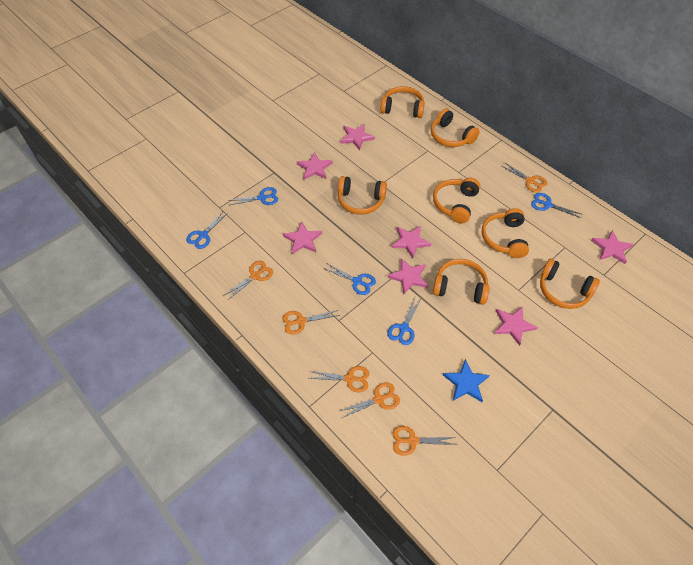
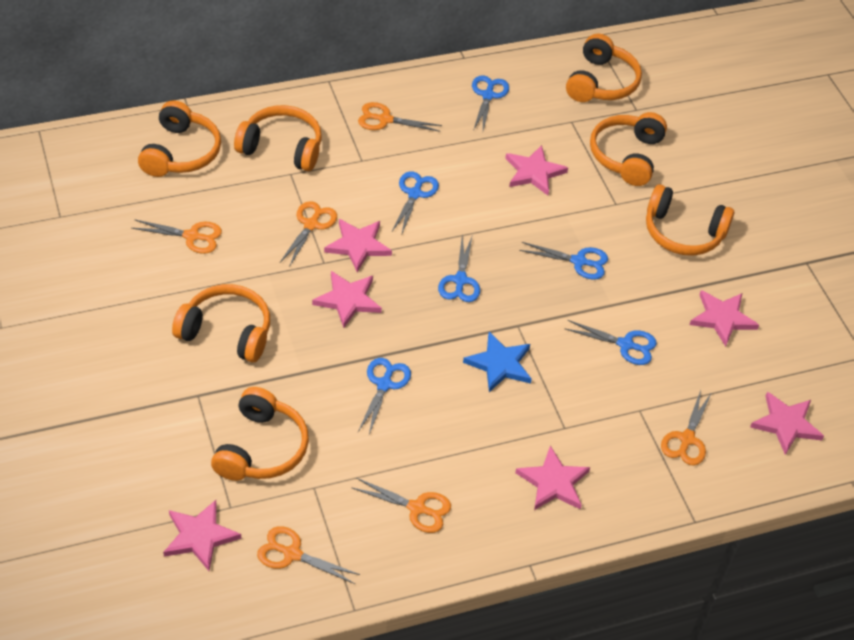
blue scissors: [186,212,228,249] [228,187,278,205] [324,264,376,295] [387,298,421,345] [531,193,583,218] = 5 -> [358,358,411,435] [392,171,439,236] [438,234,480,302] [472,75,509,131] [519,242,608,280] [564,320,657,365] = 6

